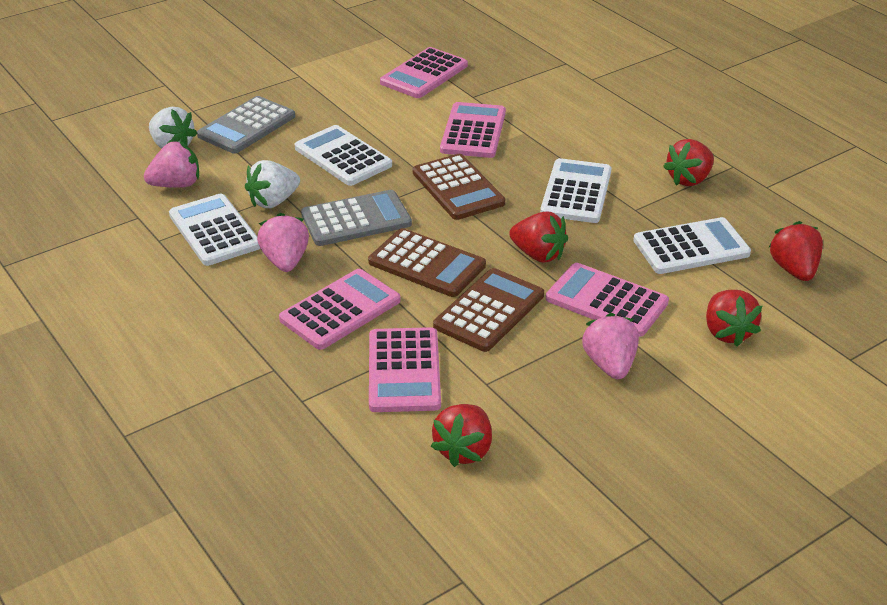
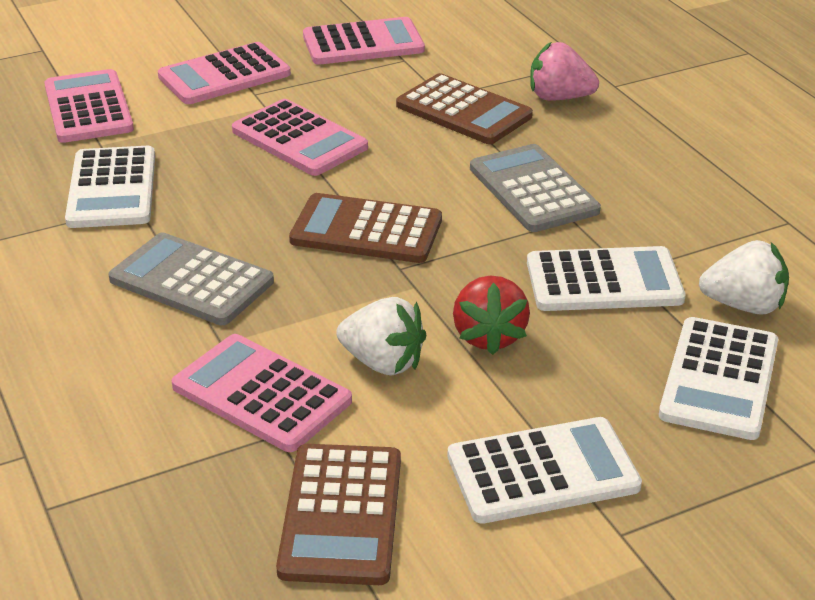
pink strawberry: [144,141,199,188] [257,213,309,272] [582,313,639,379] = 3 -> [530,42,599,101] = 1
red strawberry: [431,404,492,467] [509,212,568,263] [663,139,714,186] [706,290,762,346] [769,221,823,281] = 5 -> [453,275,530,355] = 1

